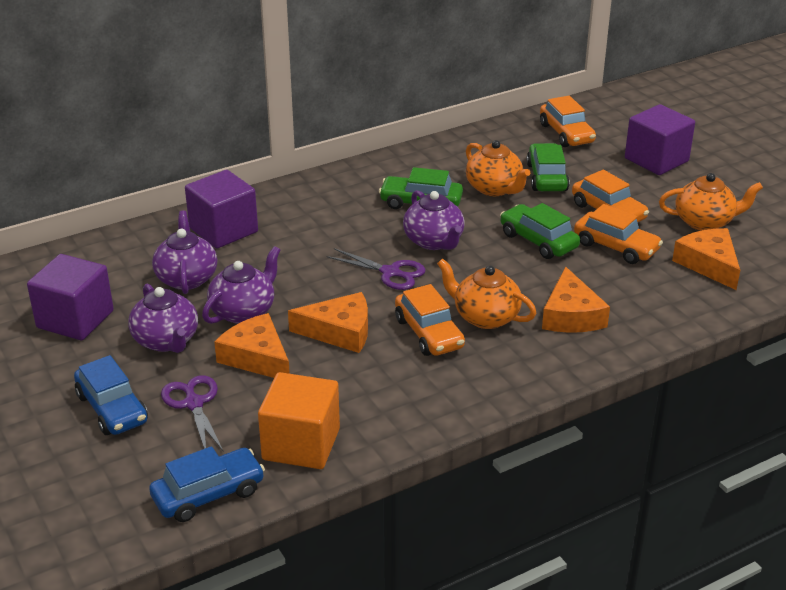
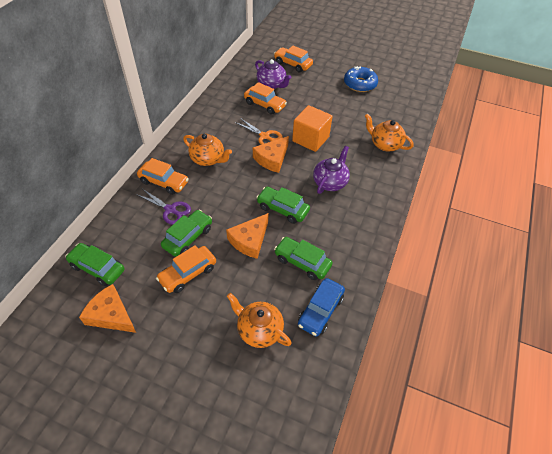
blue car: [74,355,148,435] [149,446,265,522] = 2 -> [298,278,345,337] = 1
blue donut: none = 0 -> [344,66,378,92] = 1
green car: [379,167,463,209] [500,203,580,259] [526,143,570,191] = 3 -> [65,243,124,286] [161,210,212,257] [256,187,310,224] [274,237,332,280] = 4
orange cheese: [214,313,290,378] [288,292,368,353] [542,267,610,333] [672,228,740,290] = 4 -> [79,284,136,333] [226,213,268,259] [253,136,289,173] = 3
orange scissors: none = 0 -> [235,118,283,145] = 1
purple cube: [27,254,114,340] [185,170,258,249] [625,104,695,175] = 3 -> none = 0
purple scissors: [161,375,224,452] [327,248,426,290] = 2 -> [136,189,191,225] = 1
purple teapot: [128,284,198,353] [152,210,217,294] [202,246,280,324] [403,190,465,250] = 4 -> [255,59,292,89] [313,146,350,194] = 2

